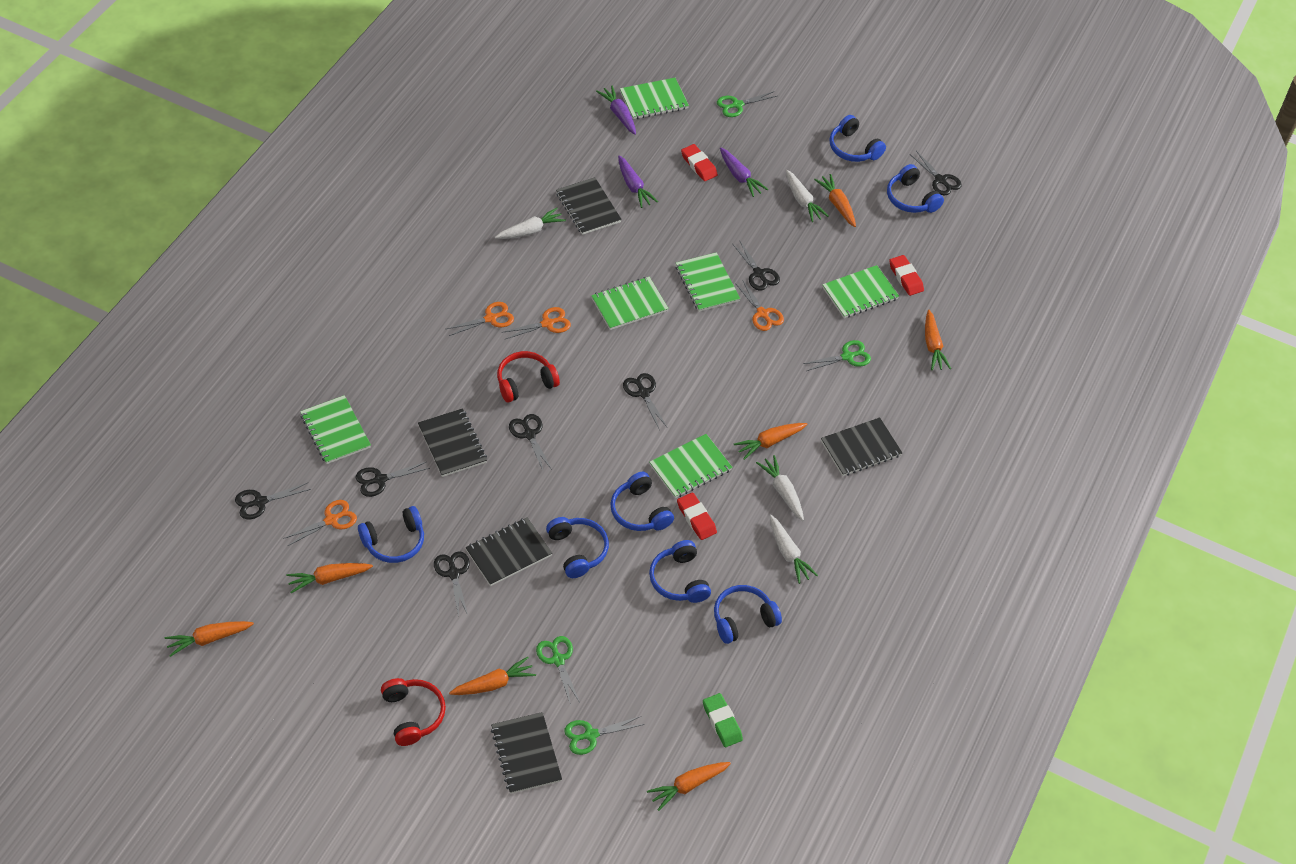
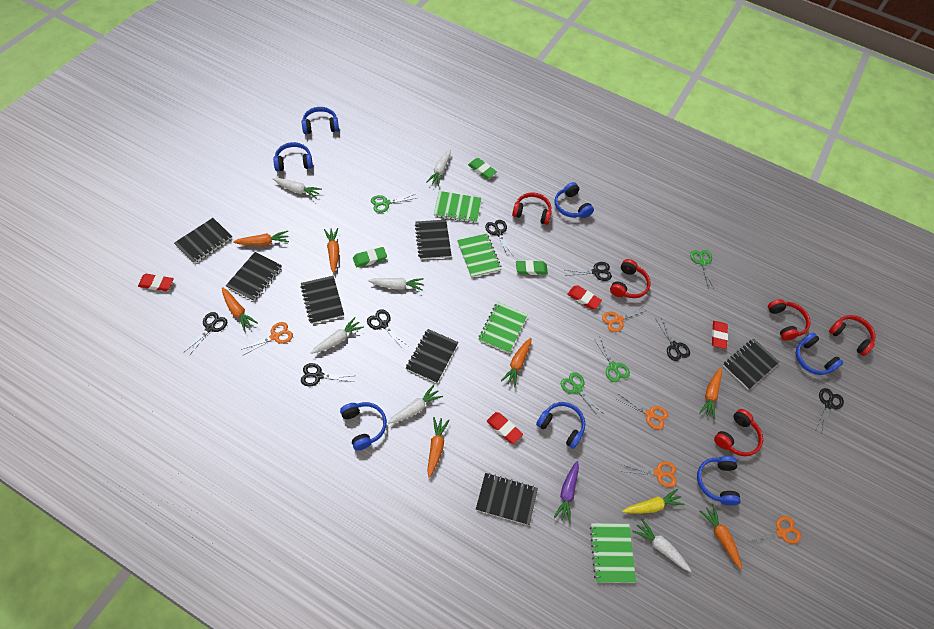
black notebook: [418,408,487,477] [466,517,552,586] [491,712,562,794] [556,177,622,235] [821,417,902,476] = 5 -> [174,218,232,264] [226,252,282,301] [300,276,344,324] [406,329,459,383] [415,220,452,260] [476,473,538,525] [723,338,779,390] = 7
green eraser: [703,693,743,747] = 1 -> [353,247,387,268] [468,158,497,179] [516,260,548,275] = 3
green notebook: [300,395,371,464] [591,277,669,330] [620,78,689,119] [649,434,733,498] [676,252,740,312] [822,265,899,318] = 6 -> [434,191,481,223] [457,234,502,278] [479,302,528,353] [590,523,636,583] = 4
orange scissors: [283,500,357,546] [446,302,514,336] [502,307,571,339] [735,279,784,331] = 4 -> [240,322,293,355] [602,305,647,332] [615,394,668,430] [623,461,677,487] [747,516,801,549] = 5
purple carrot: [596,86,636,135] [618,156,658,208] [720,147,768,197] = 3 -> [553,461,579,523] = 1
red eraser: [677,492,717,540] [681,144,718,181] [889,255,924,296] = 3 -> [138,274,174,291] [487,412,523,444] [567,286,602,309] [712,321,728,349] = 4
red headphones: [381,678,446,746] [497,351,560,402] = 2 -> [512,192,552,225] [610,259,651,298] [714,409,763,456] [768,299,810,341] [829,315,876,356] = 5
white carrot: [495,208,566,239] [756,455,804,521] [770,515,818,584] [786,170,829,222] = 4 -> [272,178,322,199] [311,317,364,354] [368,278,424,291] [388,385,443,424] [426,150,451,186] [632,519,691,572] = 6
yellow carrot: none = 0 -> [622,489,684,514] = 1

